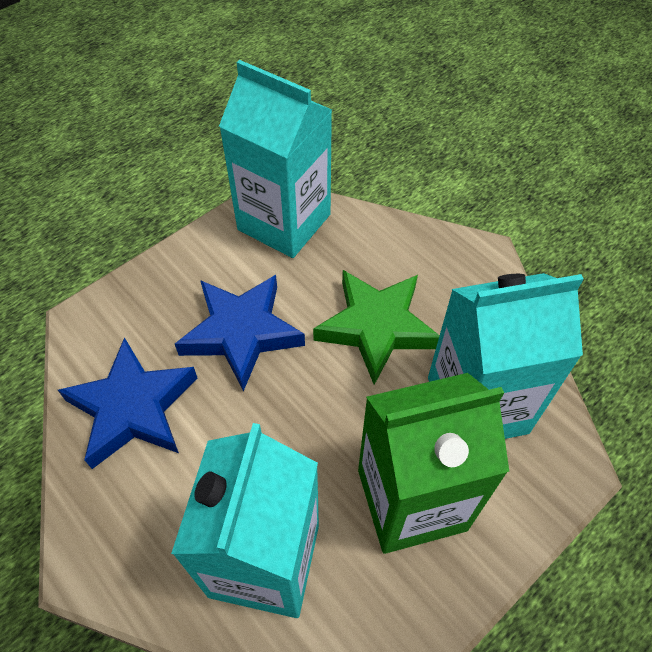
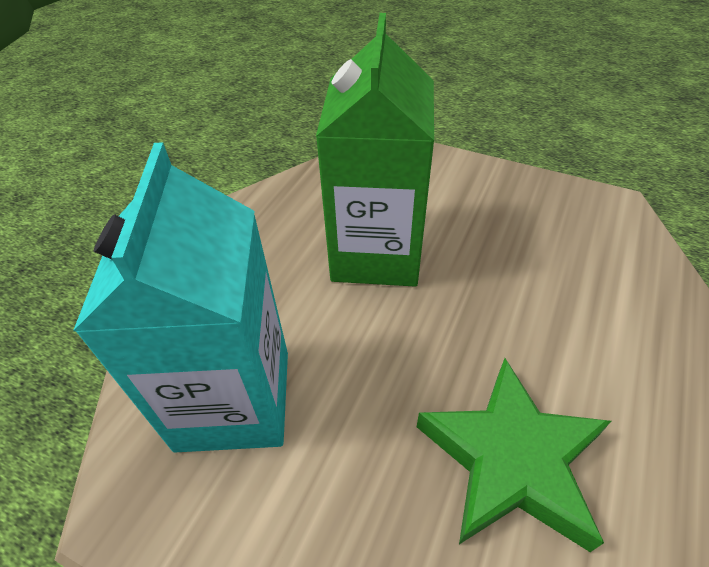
blue star: [58,337,197,469] [175,275,305,392] = 2 -> none = 0
turquoise carton: [171,423,319,618] [219,60,332,258] [428,273,584,439] = 3 -> [73,142,288,452] = 1

